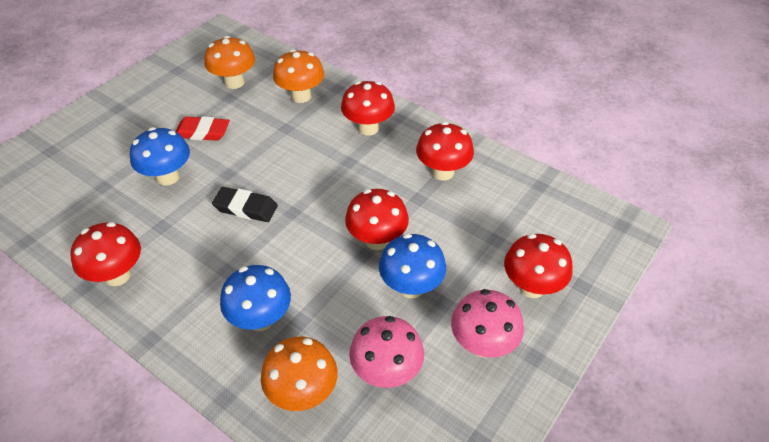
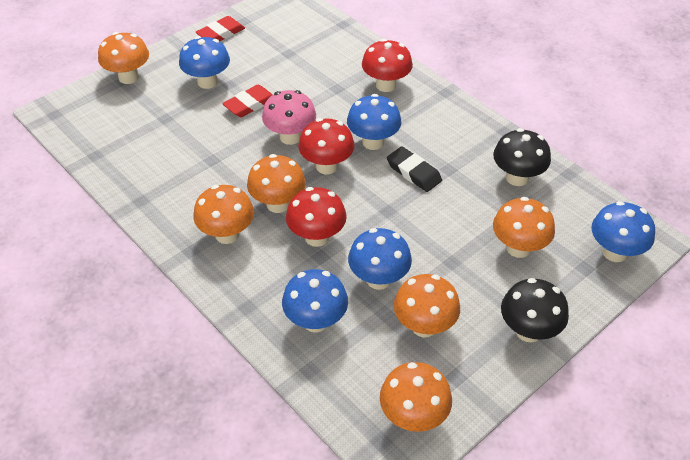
black mushroom: none = 0 -> [493,128,551,186] [501,278,569,342] = 2
blue mushroom: [130,127,190,186] [220,265,291,331] [379,233,446,298] = 3 -> [179,36,230,89] [282,269,348,333] [347,94,401,150] [348,228,412,290] [592,201,655,262] = 5
orange mushroom: [204,36,255,89] [261,336,337,411] [273,49,324,103] = 3 -> [98,32,149,84] [193,185,254,244] [247,154,306,213] [380,362,452,432] [394,274,460,337] [493,197,555,258] = 6
pink mushroom: [349,316,424,388] [451,289,524,358] = 2 -> [262,90,316,145] = 1
red eraser: [176,116,230,141] = 1 -> [196,16,245,41] [222,85,273,117] = 2
red mushroom: [70,222,141,286] [341,81,395,136] [345,189,409,250] [416,122,474,180] [504,234,572,298] = 5 -> [286,187,347,247] [298,118,355,174] [362,39,413,92] = 3

